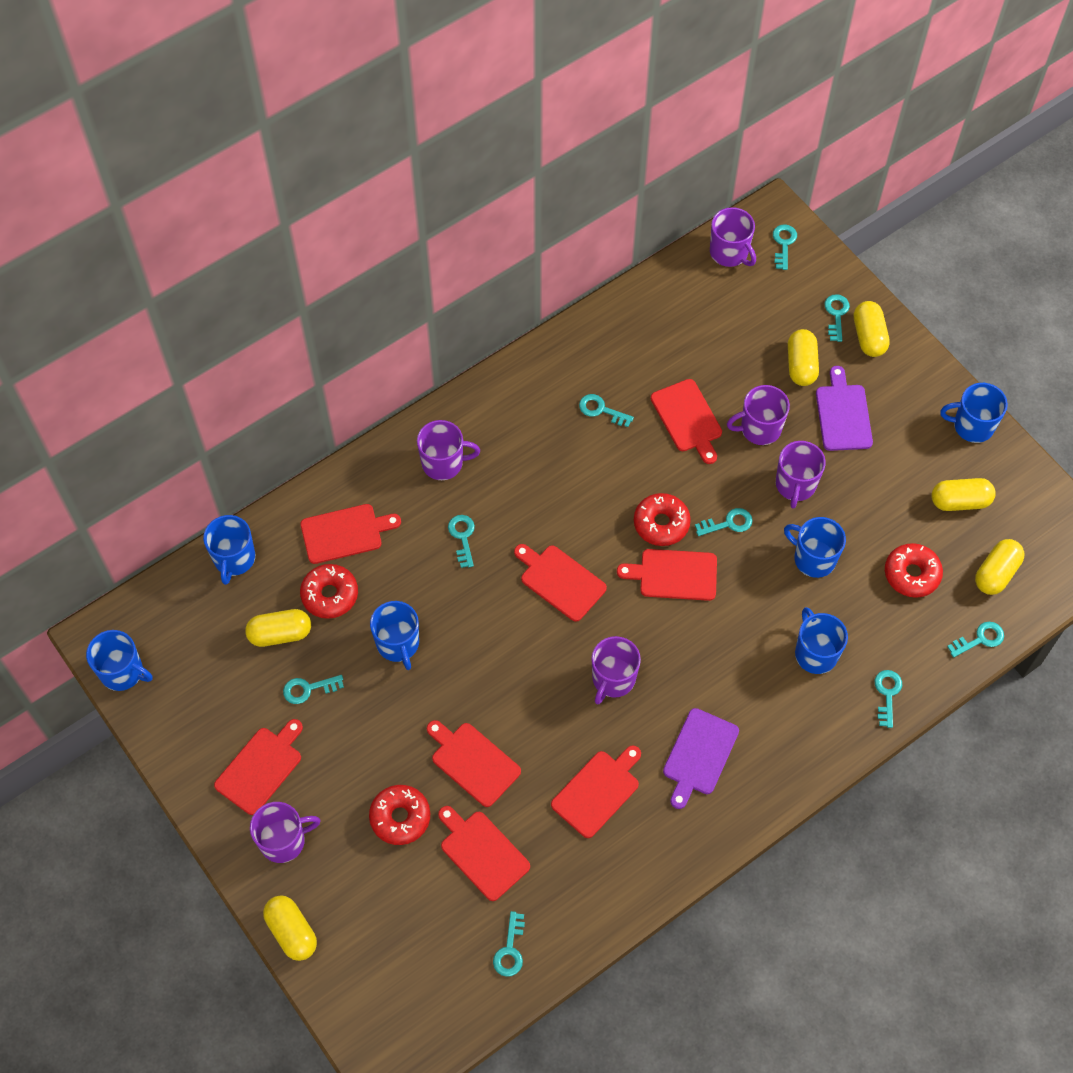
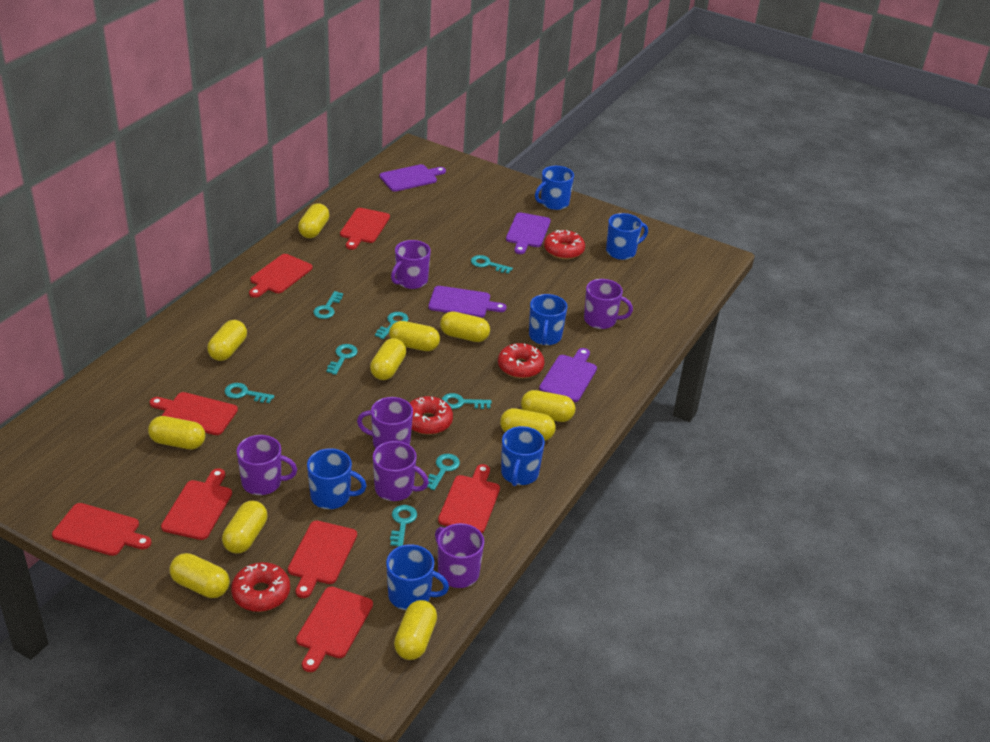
purple cutting board: [663,708,739,809] [816,366,873,451] = 2 -> [380,164,446,192] [428,286,506,318] [506,212,551,254] [539,348,597,402] = 4
turquoise key: [283,675,344,704] [448,515,475,568] [493,911,525,977] [579,394,634,427] [695,508,753,536] [773,224,797,270] [824,294,850,342] [875,670,902,728] [947,622,1004,658] = 9 -> [225,383,274,403] [313,291,343,319] [326,344,358,375] [375,312,409,339] [390,505,417,547] [427,454,460,490] [442,393,492,409] [471,255,513,274] = 8
yellow capsule: [245,609,311,647] [263,895,317,961] [788,329,819,386] [854,301,890,357] [931,478,996,511] [975,539,1024,595] = 6 -> [148,416,205,449] [169,553,230,598] [207,320,247,361] [222,501,267,553] [298,203,329,238] [370,338,406,380] [389,321,440,351] [394,600,437,660] [440,311,490,342] [500,408,556,441] [521,390,575,422] = 11

